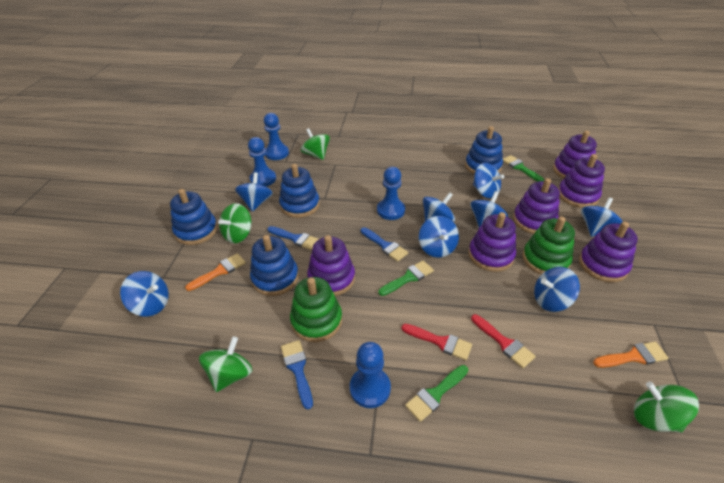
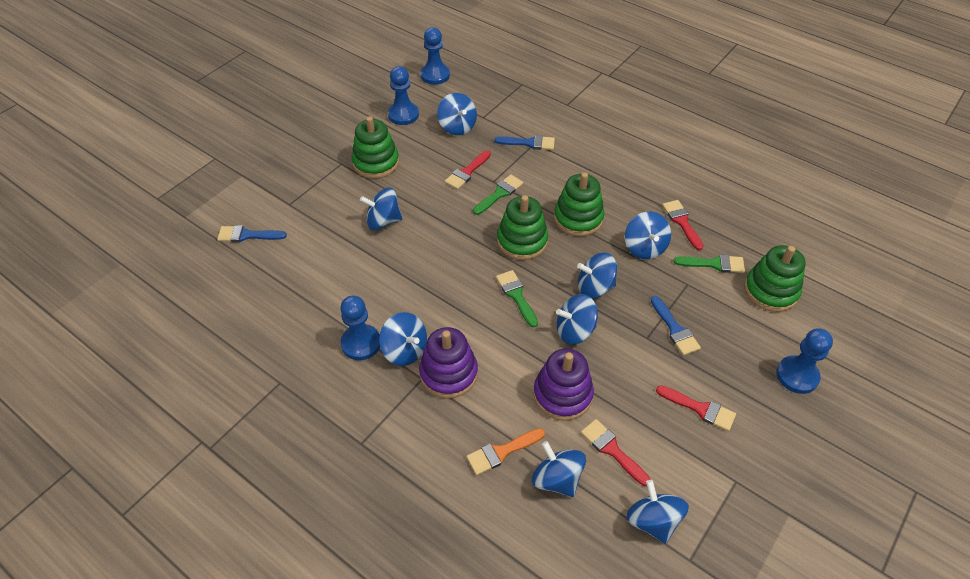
blue stacking toy: [170,189,218,245] [250,235,299,296] [279,164,320,218] [465,126,503,175] = 4 -> none = 0
green spinning top: [199,336,252,392] [218,203,251,243] [301,128,330,160] [634,382,699,432] = 4 -> none = 0
green stacking toy: [290,277,342,342] [522,216,575,274] = 2 -> [352,116,399,179] [497,195,548,260] [554,172,605,236] [744,245,806,312] = 4
orange brush: [185,253,246,291] [593,342,669,368] = 2 -> [466,428,545,475] = 1
purple stacking toy: [307,235,355,296] [469,212,516,272] [513,178,560,234] [553,130,597,179] [558,154,605,208] [579,222,638,282] = 6 -> [419,327,478,398] [533,348,594,421] = 2
red brush: [401,324,472,360] [471,314,536,368] = 2 -> [445,150,491,190] [581,419,651,486] [656,385,736,431] [662,200,704,250] = 4

